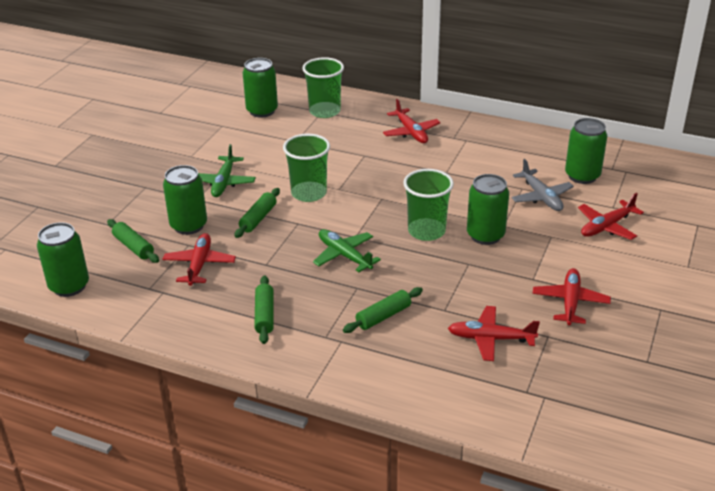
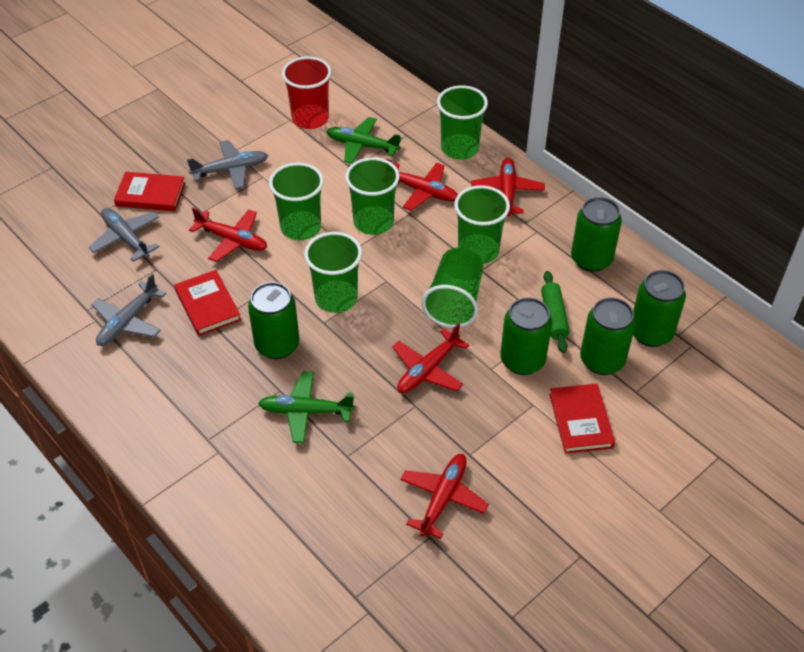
green cup: [283,134,330,202] [302,57,344,118] [403,169,454,241] = 3 -> [269,163,324,240] [304,232,362,313] [345,157,400,235] [422,248,483,328] [437,85,488,159] [454,185,510,264] = 6
green rolling pin: [107,219,159,263] [234,188,280,238] [254,275,274,344] [343,287,423,333] = 4 -> [541,271,570,353] = 1
grey plane: [512,159,574,211] = 1 -> [89,208,160,262] [91,273,166,346] [187,140,268,189] = 3
red book: none = 0 -> [114,172,185,211] [174,270,241,336] [549,384,615,454] = 3
red cup: none = 0 -> [282,57,331,129] = 1

